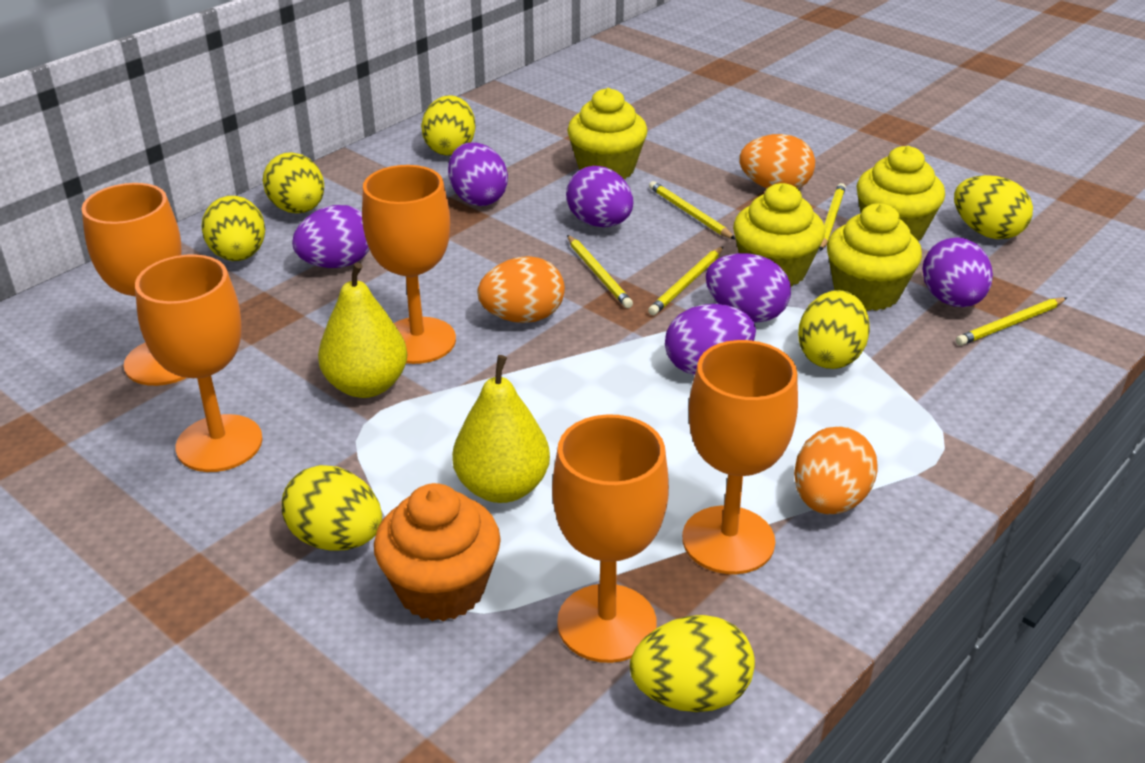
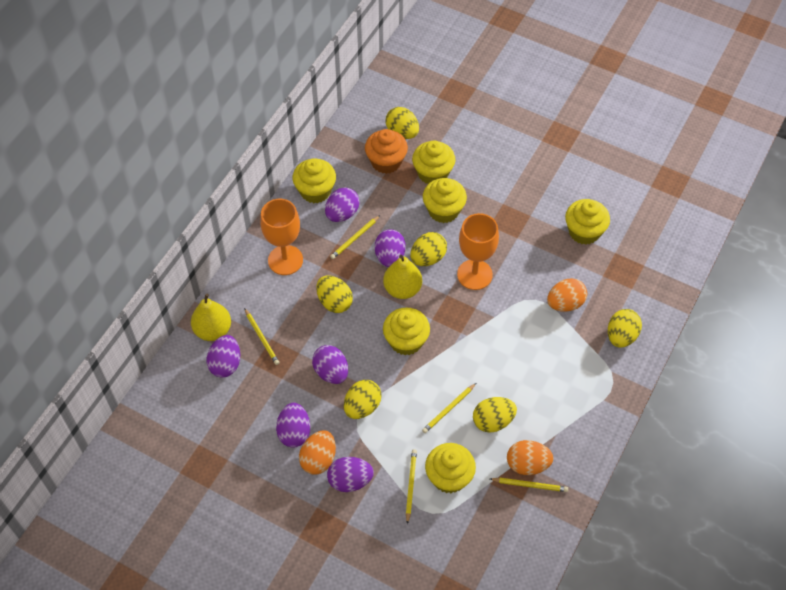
orange goblet: [81,183,186,386] [135,254,263,472] [362,165,456,364] [552,414,669,663] [682,340,798,574] = 5 -> [260,199,303,275] [457,213,499,290] = 2
yellow cupcake: [567,88,648,179] [733,183,825,287] [827,203,922,311] [856,146,945,241] = 4 -> [292,159,336,203] [383,307,430,355] [412,141,455,184] [423,178,467,223] [425,443,476,493] [565,199,610,245] = 6
yellow egg: [202,196,265,261] [263,152,324,213] [282,465,382,551] [421,95,476,156] [630,615,755,712] [798,290,870,369] [954,175,1033,239] = 7 -> [316,275,353,313] [344,380,382,419] [385,107,419,139] [410,232,447,266] [473,397,517,433] [608,309,642,348] = 6

